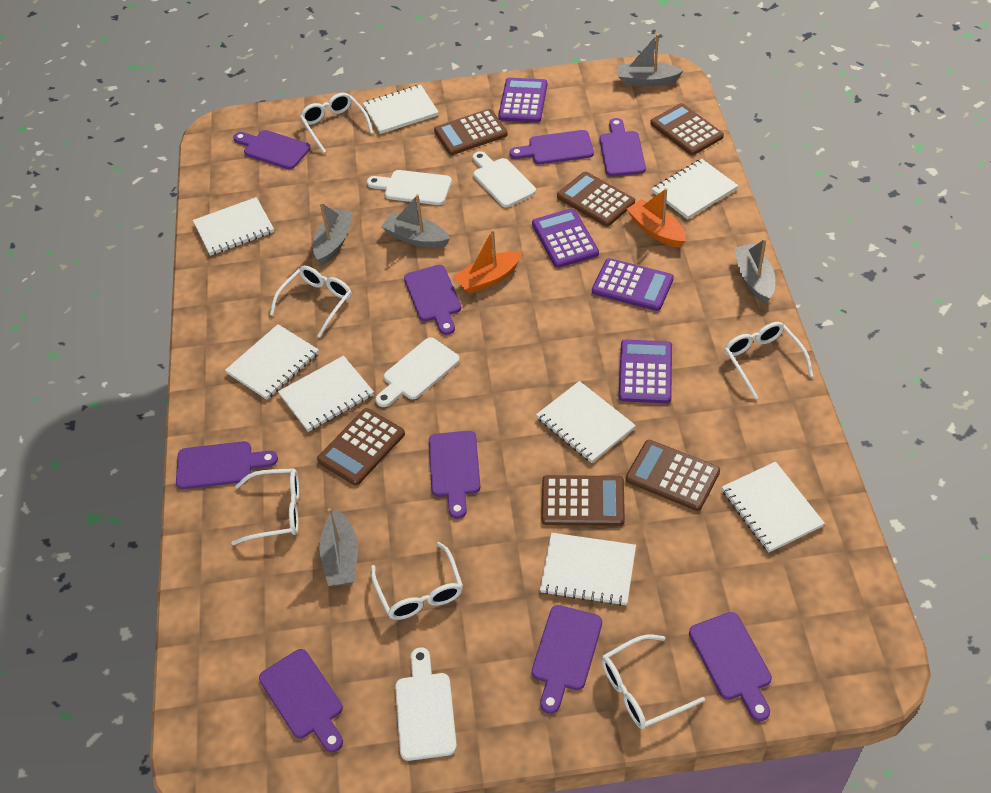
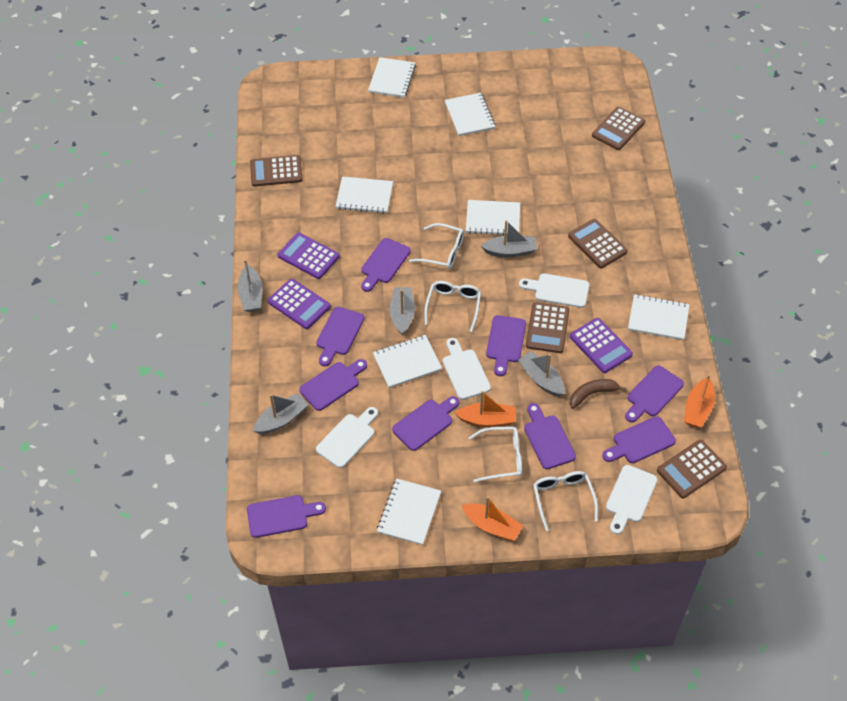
brown banana: none = 0 -> [569,379,627,409] = 1
brown calculator: [317,408,405,486] [434,109,508,155] [541,475,625,526] [557,172,635,227] [626,440,720,511] [650,103,724,155] = 6 -> [250,155,302,187] [526,302,570,353] [568,219,628,268] [592,107,645,150] [657,440,727,498] = 5
orange boat: [453,229,522,294] [627,188,686,248] = 2 -> [455,391,516,427] [462,496,523,541] [684,374,715,428] = 3
purple calculator: [498,78,547,123] [532,208,599,268] [592,258,674,311] [618,340,672,403] = 4 -> [268,279,331,329] [278,233,340,279] [570,318,633,373] = 3
white glasses: [231,468,299,545] [270,266,352,338] [300,93,373,153] [371,542,463,620] [602,634,705,729] [724,322,813,399] = 6 -> [409,223,464,269] [424,281,481,332] [469,427,522,482] [533,471,598,531] = 4
white notebook: [193,197,274,256] [225,324,319,400] [278,356,374,432] [363,85,439,134] [536,381,636,463] [540,533,636,606] [652,159,738,219] [722,462,825,552] = 8 -> [335,177,393,214] [368,57,416,98] [373,335,442,388] [377,478,441,545] [445,93,496,136] [466,200,520,236] [628,294,690,340] = 7

